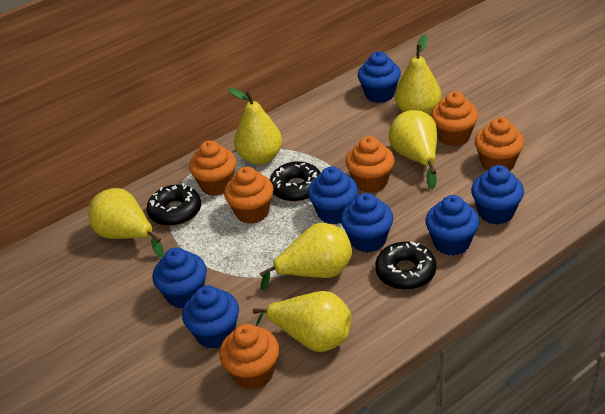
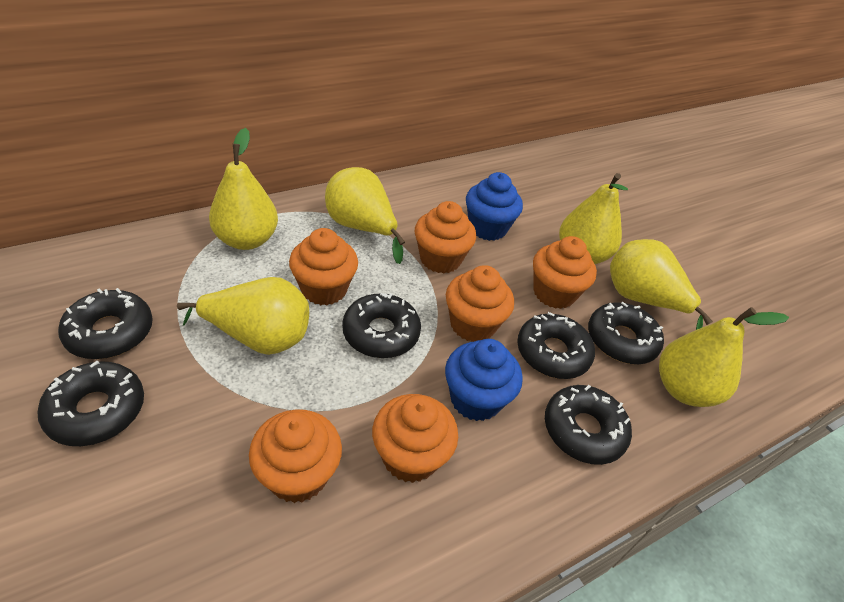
black donut: [147,183,201,226] [270,161,321,202] [375,241,436,290] = 3 -> [37,361,144,446] [58,288,153,359] [342,293,421,358] [517,312,595,379] [545,385,632,465] [588,302,664,364] = 6
blue cupcake: [152,248,207,308] [182,286,239,349] [308,166,358,224] [341,193,393,253] [358,51,401,103] [425,195,479,256] [471,165,524,225] = 7 -> [445,339,523,421] [466,172,523,241] = 2

